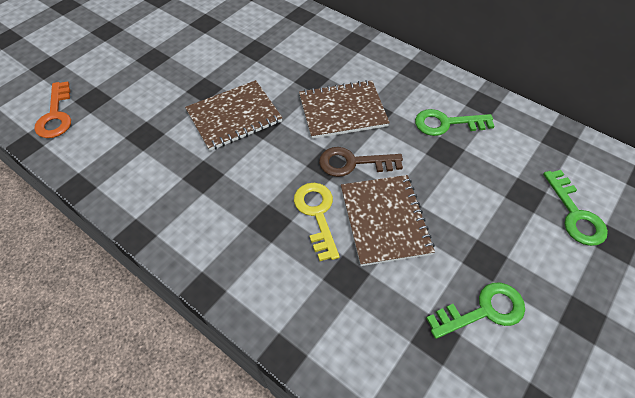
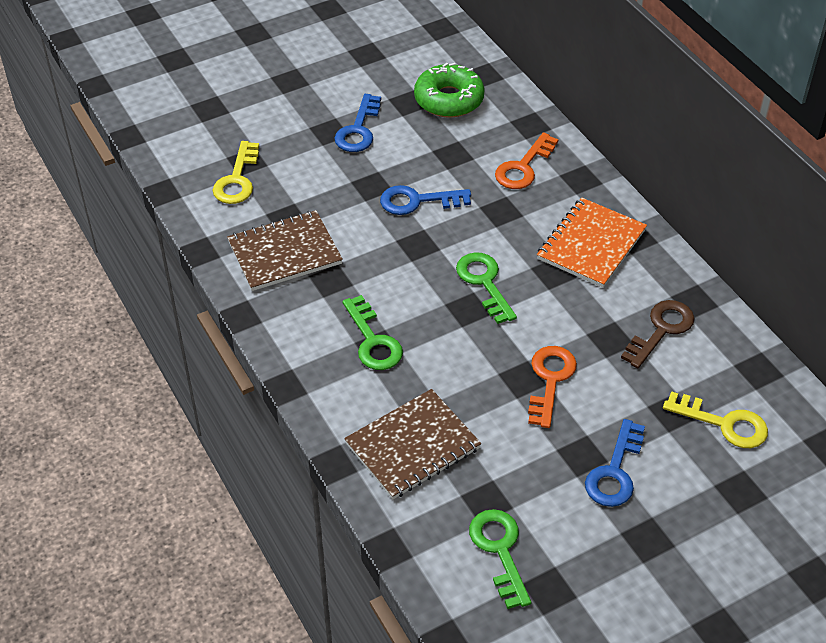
blue key: none = 0 -> [334,94,381,152] [380,185,471,215] [585,419,645,507] = 3
brown notebook: [185,80,283,151] [299,80,390,139] [341,175,435,266] = 3 -> [227,210,343,291] [344,389,481,499] = 2
green donut: none = 0 -> [414,63,485,118] = 1
orange key: [34,82,71,138] = 1 -> [495,132,559,189] [528,346,577,428] = 2
orange notebook: none = 0 -> [537,198,647,288] = 1
yellow key: [294,183,340,261] = 1 -> [213,141,259,204] [663,391,768,448] = 2

